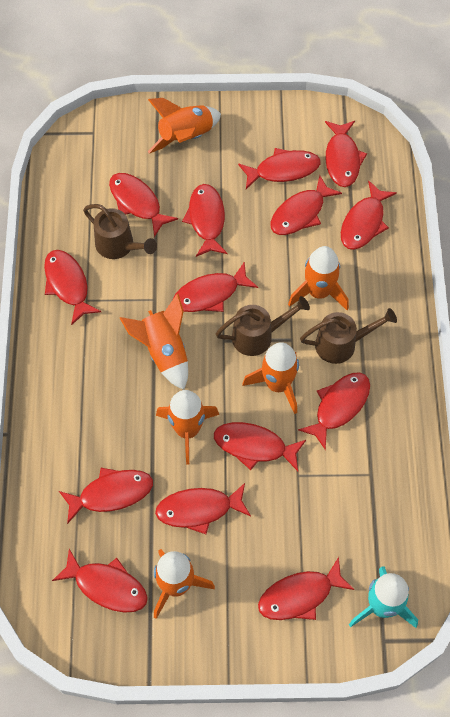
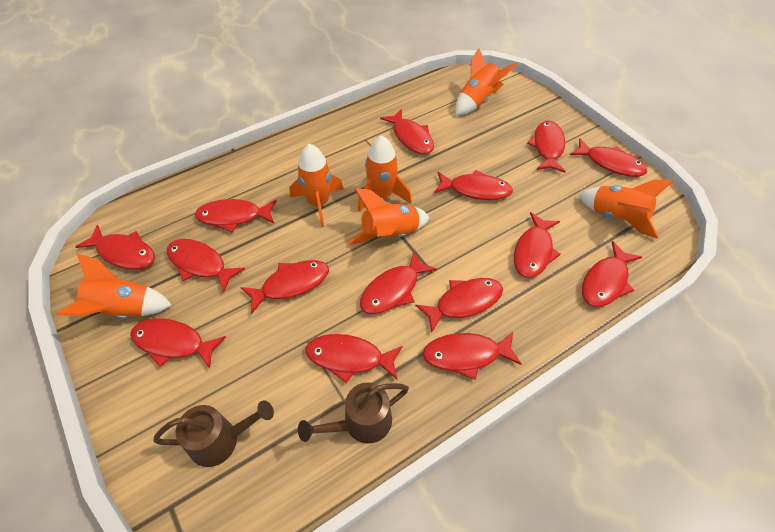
brown watering can: [83,204,157,259] [216,296,310,356] [300,308,397,364] = 3 -> [153,401,274,467] [298,382,409,443] = 2
red fish: [44,250,101,325] [52,549,148,613] [59,468,153,524] [109,173,178,237] [155,483,251,534] [173,261,258,312] [182,184,228,257] [214,422,306,471] [238,148,321,189] [258,557,355,620] [271,175,342,235] [298,372,370,450] [325,121,367,187] [341,180,397,250] = 14 -> [75,225,155,269] [130,318,226,369] [167,239,245,292] [195,199,276,232] [240,260,329,314] [305,334,403,383] [360,250,437,314] [380,109,434,154] [415,278,503,333] [423,332,522,380] [434,170,513,200] [514,212,561,278] [527,121,566,173] [570,138,647,177] [582,241,642,307] = 15
turquoise rocket: [349,567,418,628] = 1 -> none = 0

